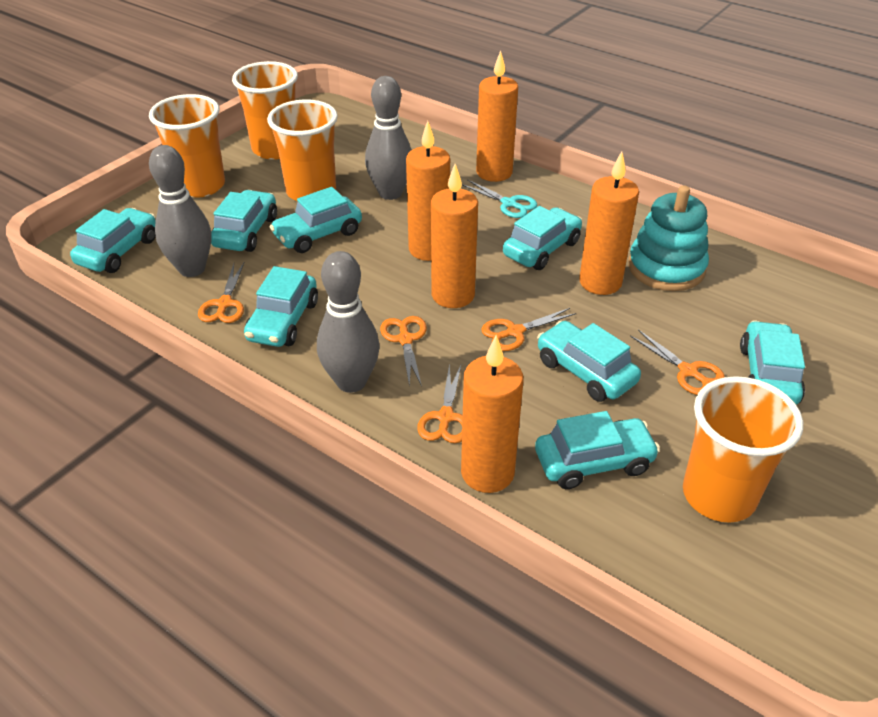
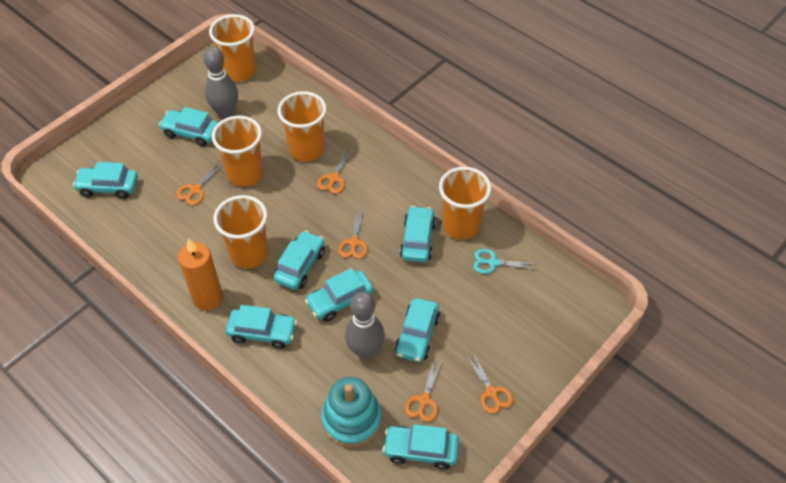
grey bowling pin: [149,145,211,277] [317,251,380,393] [365,76,412,200] = 3 -> [203,47,238,118] [345,292,385,359] = 2
orange candle: [406,121,450,261] [431,164,478,308] [461,335,523,493] [476,50,518,182] [579,152,639,295] = 5 -> [178,238,223,311] = 1
orange cup: [149,94,225,198] [232,61,298,160] [267,99,338,202] [683,376,803,523] = 4 -> [209,14,256,82] [212,116,263,187] [213,195,268,269] [277,91,327,162] [439,167,491,239] = 5

